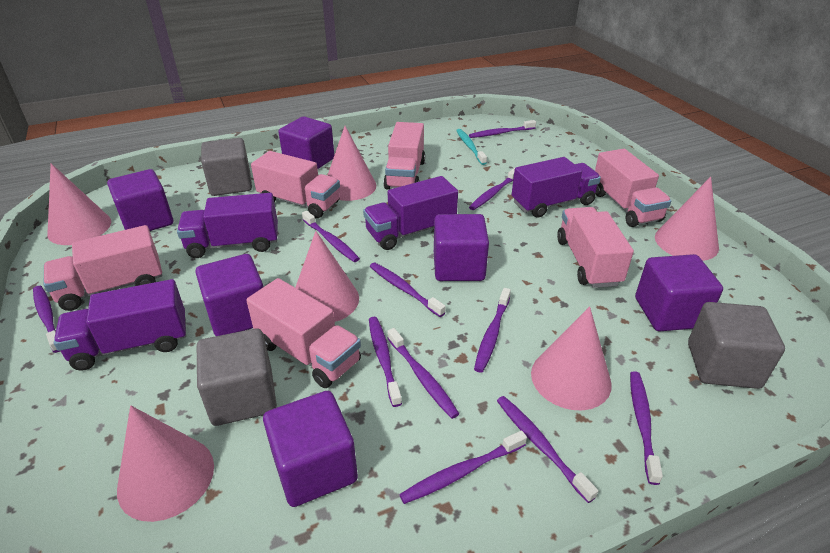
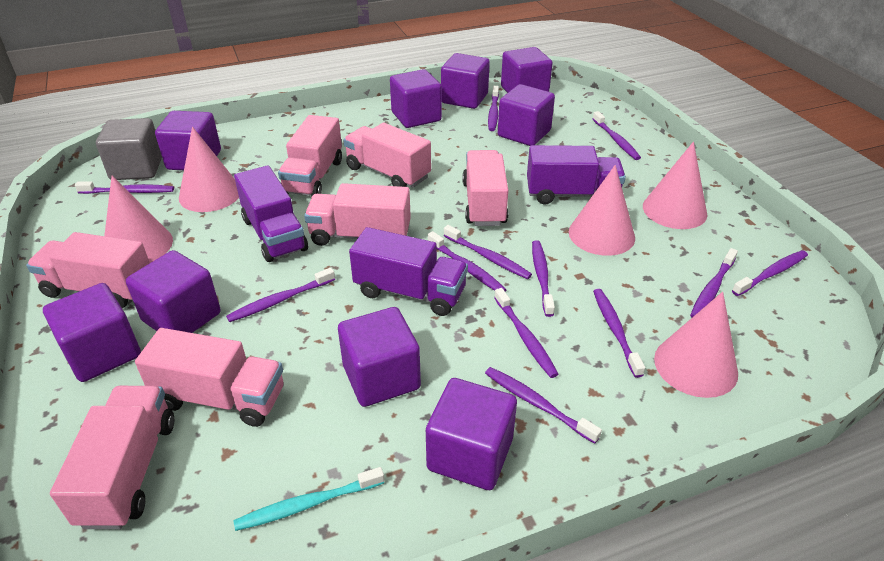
grey cube: [197,328,277,426] [201,138,252,196] [688,302,785,389] = 3 -> [96,118,162,180] = 1
pink cone: [48,163,111,245] [117,406,214,522] [295,231,359,322] [327,126,376,201] [531,306,612,410] [655,177,719,261] = 6 -> [104,176,173,263] [179,127,239,212] [569,165,635,256] [643,142,707,229] [654,292,738,398] = 5
pink truck: [44,225,162,311] [246,278,361,388] [251,151,340,218] [384,122,425,189] [557,207,634,288] [595,149,672,227] = 6 -> [26,232,150,308] [50,386,174,529] [135,328,284,427] [278,115,342,196] [304,183,411,246] [343,123,431,188] [462,150,508,226] = 7
purple cube: [107,169,173,231] [195,254,263,336] [263,391,358,507] [279,116,334,169] [434,214,489,281] [635,254,723,331] = 6 -> [43,283,141,382] [126,250,221,333] [155,111,221,170] [338,307,421,407] [390,69,442,128] [426,378,517,490] [441,53,490,109] [498,84,555,146] [501,47,553,93] = 9
purple toothbrush: [33,286,60,353] [302,211,360,262] [369,317,402,407] [370,262,446,317] [388,328,459,419] [399,430,527,504] [469,120,536,138] [469,167,516,210] [474,288,511,373] [497,396,598,503] [630,371,663,485] = 11 -> [75,181,174,194] [226,268,335,322] [428,231,506,292] [444,225,532,279] [485,367,602,444] [488,86,499,131] [494,288,559,378] [532,240,555,317] [593,111,641,160] [593,289,645,378] [690,248,738,317] [732,250,808,296] = 12
purple truck: [54,279,186,371] [177,193,278,258] [363,176,458,250] [512,157,601,218] = 4 -> [234,165,308,262] [349,227,468,316] [527,145,626,204] = 3

